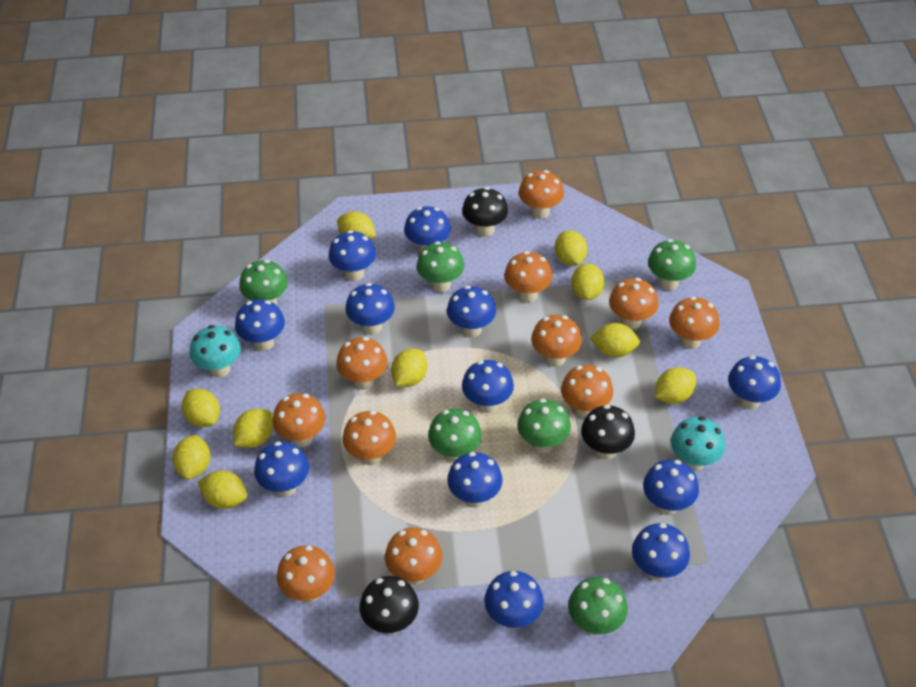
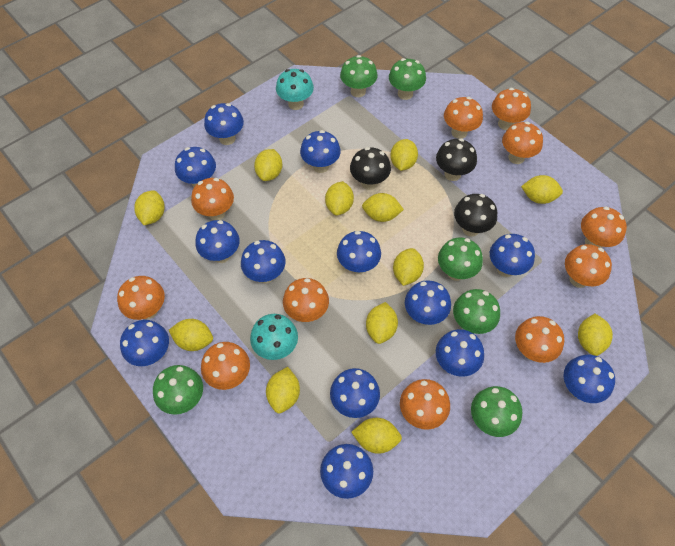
blue mushroom: [235,299,285,351] [254,441,309,497] [328,230,376,281] [345,283,395,335] [404,206,451,253] [447,286,496,338] [447,452,503,508] [462,360,514,413] [484,571,544,629] [632,523,690,581] [643,460,699,515] [728,356,781,410] = 12 -> [120,320,169,366] [175,147,216,187] [195,220,240,263] [204,103,244,145] [241,240,286,283] [300,130,341,173] [320,444,373,499] [330,368,380,418] [337,231,381,274] [405,280,451,325] [436,329,484,377] [490,234,535,277] [564,355,615,403] = 13
yellow lemon: [172,435,210,480] [182,389,220,427] [198,471,247,509] [233,409,273,448] [337,211,376,240] [391,349,427,387] [555,230,587,266] [571,263,604,300] [590,323,640,357] [655,367,696,404] = 10 -> [134,190,165,225] [169,319,213,351] [254,149,282,181] [266,367,300,413] [325,181,354,215] [351,418,402,454] [362,193,404,222] [366,302,398,344] [390,139,418,171] [393,248,424,286] [521,175,563,204] [578,314,613,356] = 12

